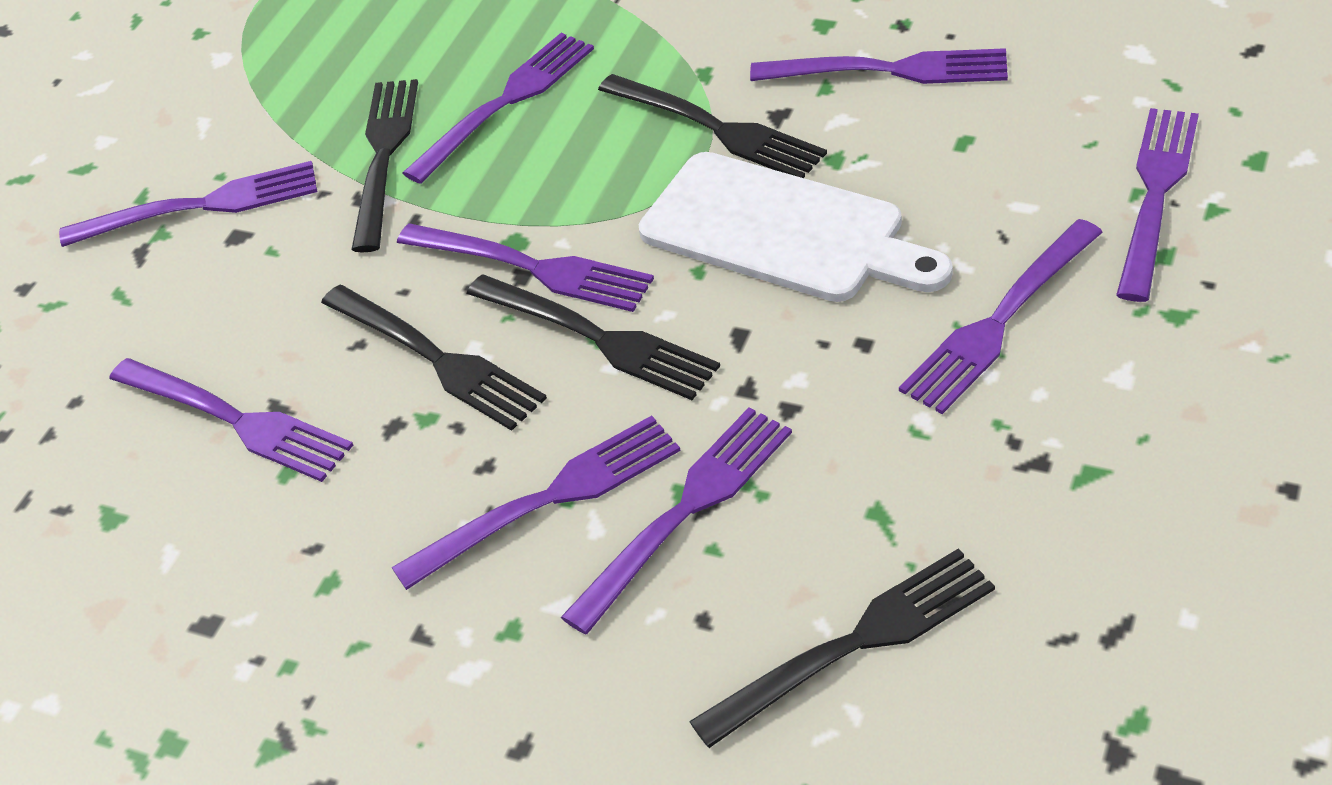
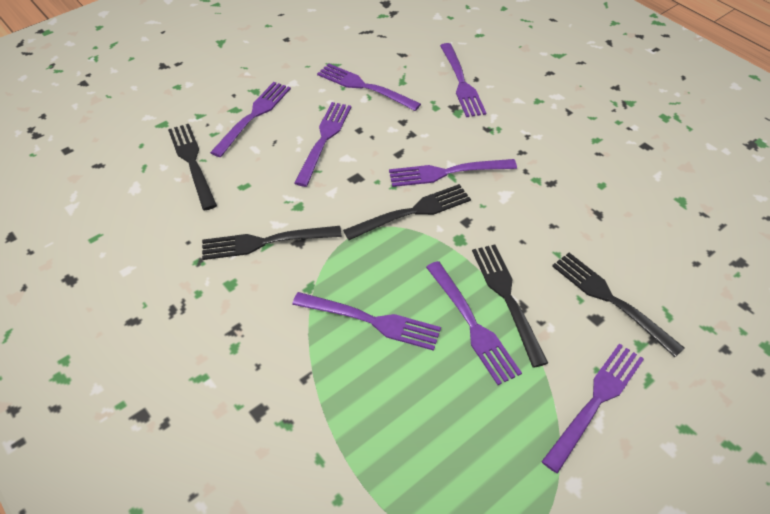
purple fork: [59,161,318,247] [109,358,353,482] [391,416,680,590] [397,223,654,312] [403,33,594,184] [561,407,792,634] [750,48,1008,84] [899,219,1103,414] [1116,108,1199,302] = 9 -> [210,82,291,157] [292,292,441,351] [295,102,351,187] [317,63,421,111] [389,159,517,187] [426,261,522,385] [440,43,486,117] [541,344,644,473] = 8
white cutting board: [639,152,953,302] = 1 -> none = 0

